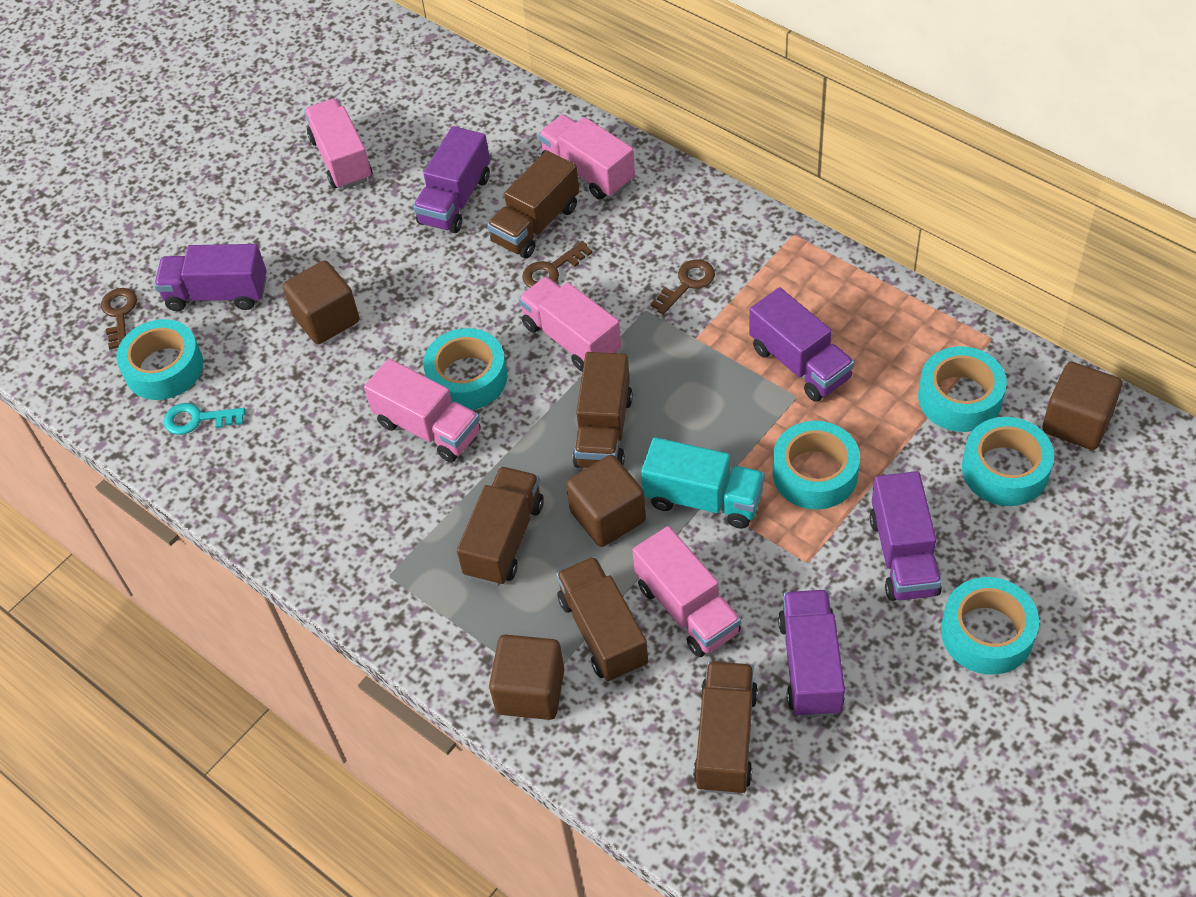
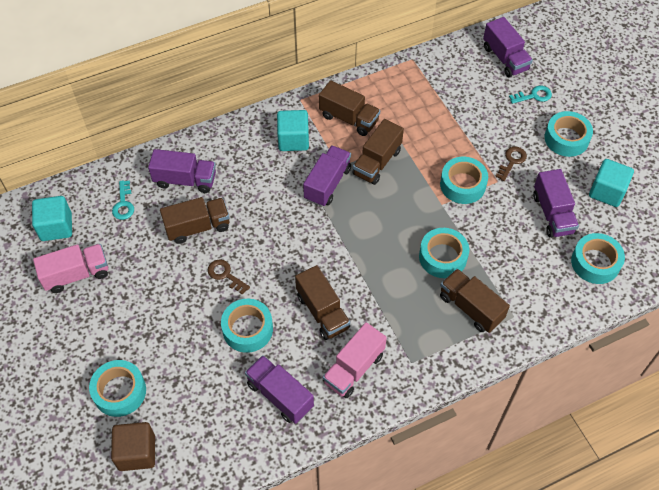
brown cube: [283,260,360,344] [489,635,565,720] [566,455,646,547] [1042,362,1122,450] = 4 -> [111,422,155,471] = 1
brown key: [101,288,137,349] [522,241,593,288] [650,259,715,314] = 3 -> [208,259,250,295] [495,147,527,181] = 2
pink truck: [304,99,372,190] [364,359,481,462] [518,277,621,372] [538,115,635,200] [633,526,741,657] = 5 -> [33,244,108,293] [323,322,387,398] = 2
turquoise cube: none = 0 -> [32,196,72,241] [277,110,309,151] [589,159,634,207] = 3
turquoise key: [164,403,245,435] = 1 -> [112,181,134,220] [509,86,552,104] = 2
turquoise truck: [641,437,765,529] = 1 -> none = 0

